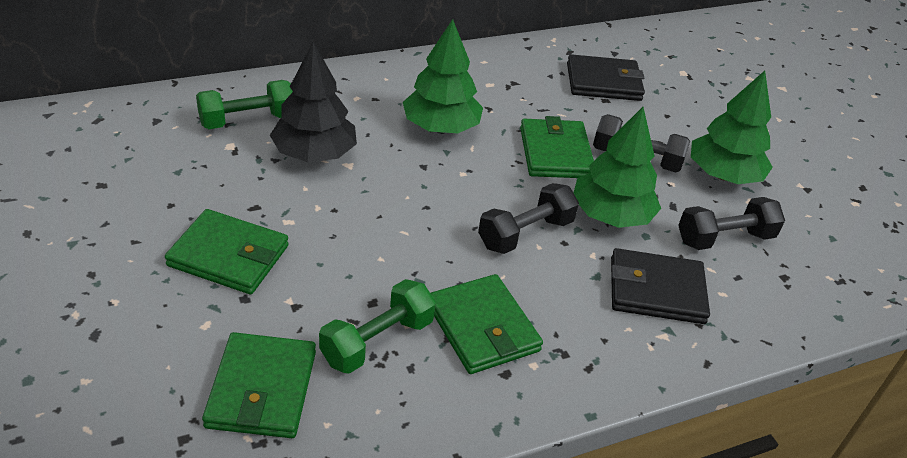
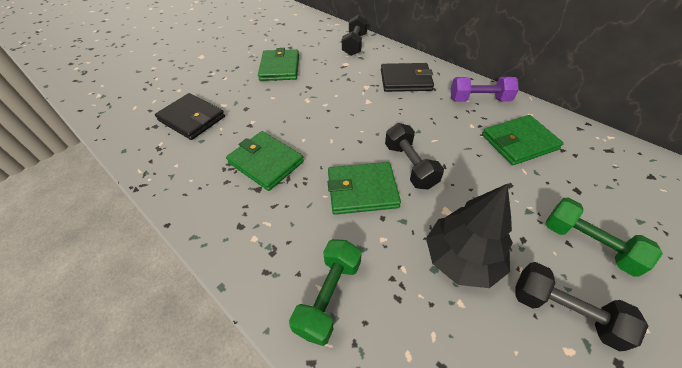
green tree: [403,19,483,133] [574,107,661,228] [691,71,773,184] = 3 -> none = 0
purple dumbbell: none = 0 -> [451,77,519,102] = 1

